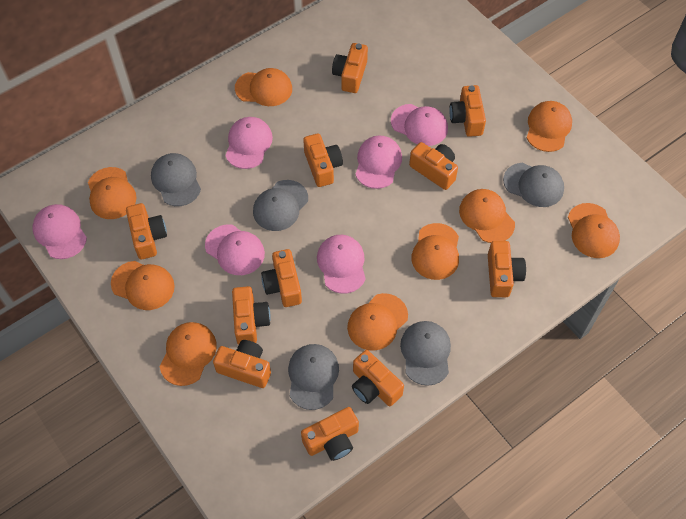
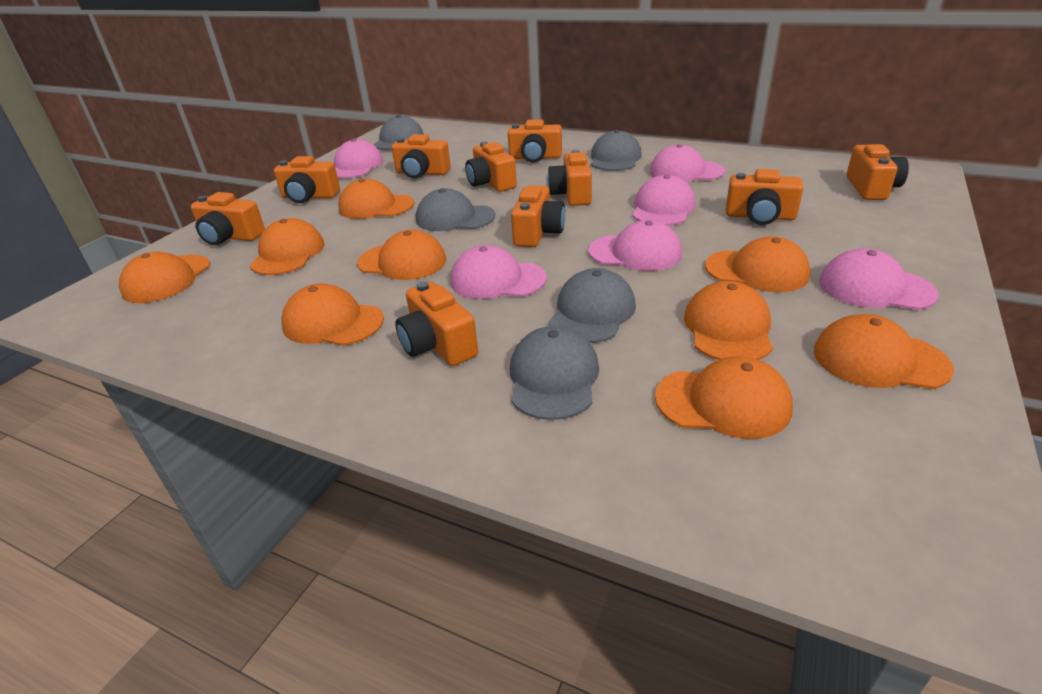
orange camera: [126,203,167,260] [213,340,271,388] [232,286,271,345] [261,249,302,307] [301,407,359,461] [303,133,343,187] [332,43,368,93] [352,350,404,406] [409,142,458,190] [449,85,486,137] [488,241,526,297] = 11 -> [191,192,265,245] [274,156,340,203] [392,134,451,179] [395,281,478,366] [465,142,517,192] [508,119,562,162] [511,186,565,247] [547,150,592,206] [726,169,803,225] [846,144,909,200] = 10

